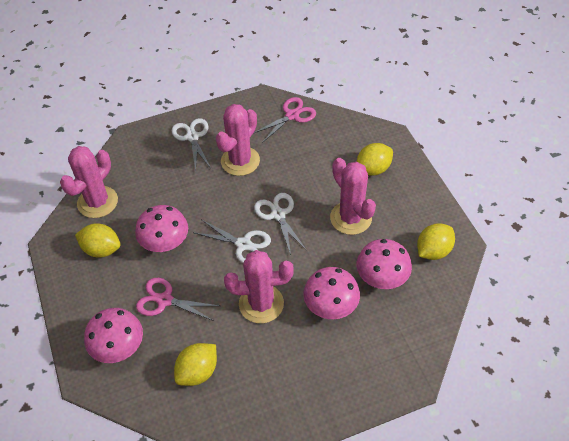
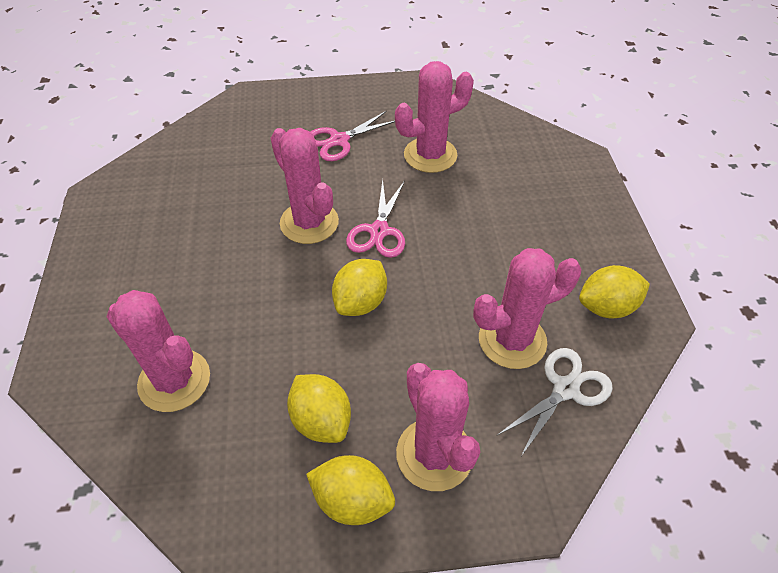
pink cactus: [60,146,118,218] [216,104,260,176] [224,250,294,323] [330,158,376,235] = 4 -> [106,290,210,412] [271,128,339,244] [395,61,474,173] [396,363,480,491] [473,248,581,369] = 5
pink mushroom: [84,308,143,363] [135,205,188,252] [303,267,360,319] [356,239,412,289] = 4 -> none = 0
white scissors: [172,118,211,171] [195,220,271,264] [254,193,307,255] = 3 -> [498,348,613,458] = 1

